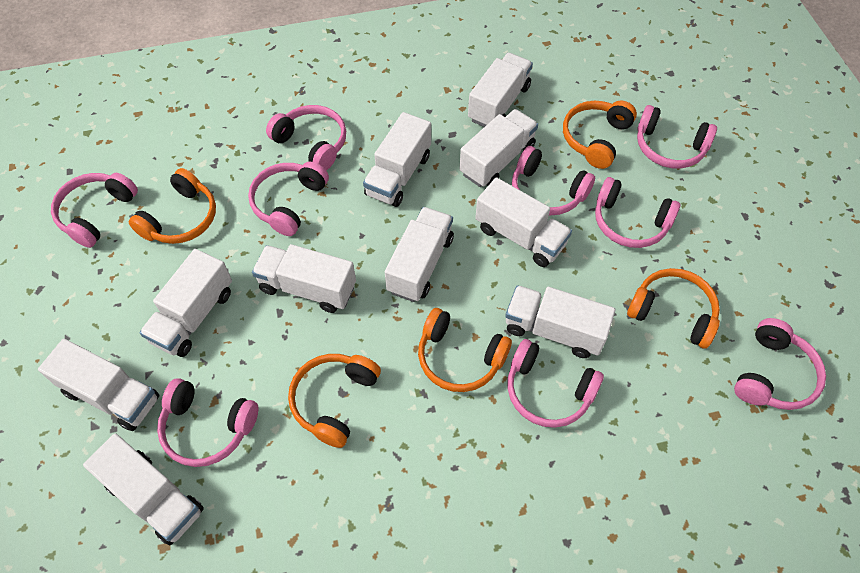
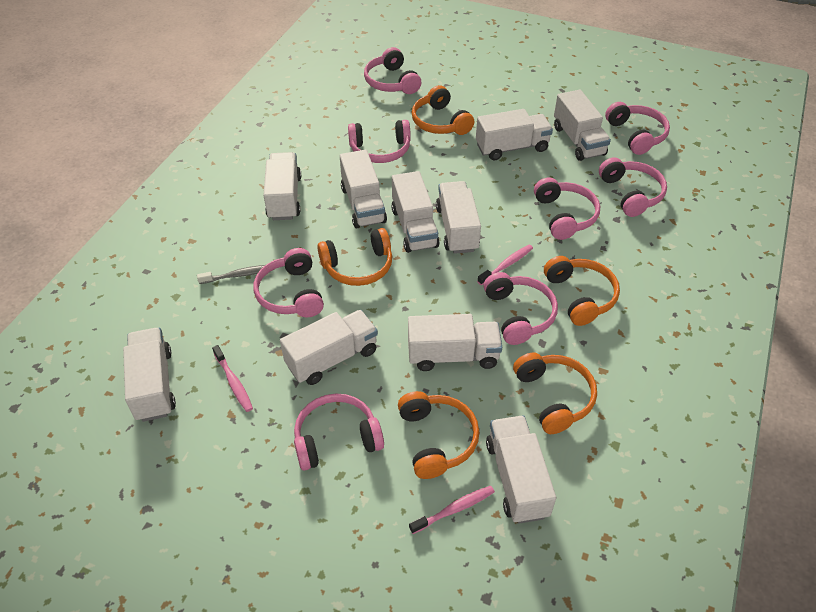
grey toothbrush: none = 0 -> [197,265,265,284] = 1
pink headphones: [51,173,138,248] [157,378,258,467] [248,162,329,236] [266,105,346,170] [507,339,604,428] [512,146,595,216] [595,177,680,248] [637,105,717,169] [734,318,826,410] = 9 -> [254,248,324,317] [294,393,384,471] [348,120,411,163] [364,47,421,94] [484,272,558,345] [534,177,600,240] [599,157,667,217] [605,102,670,155] = 8
pink toothbrush: none = 0 -> [212,345,253,412] [409,486,495,534] [477,245,533,285] = 3

